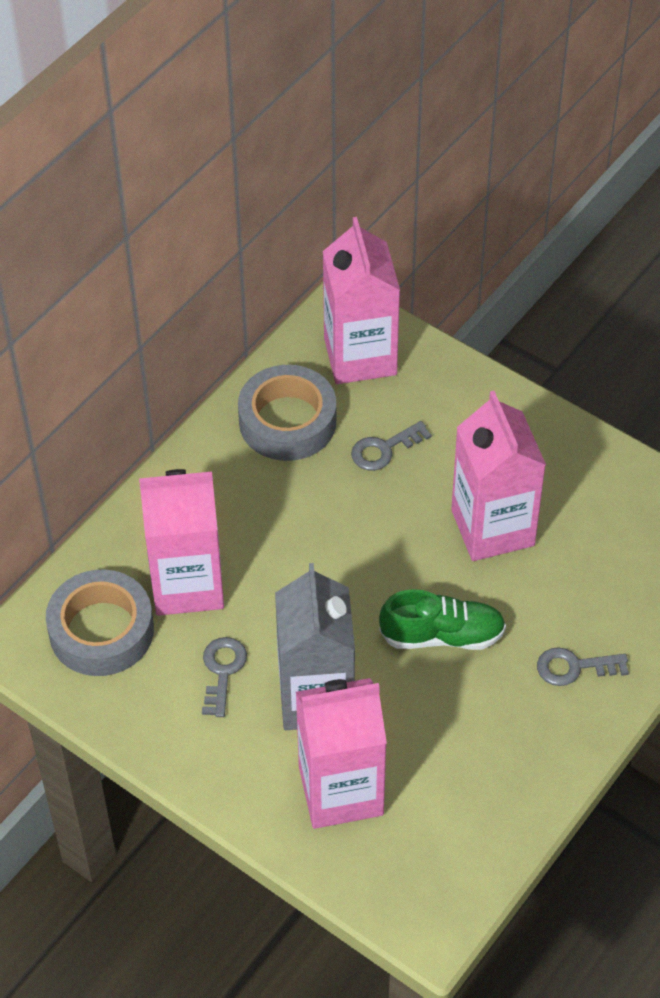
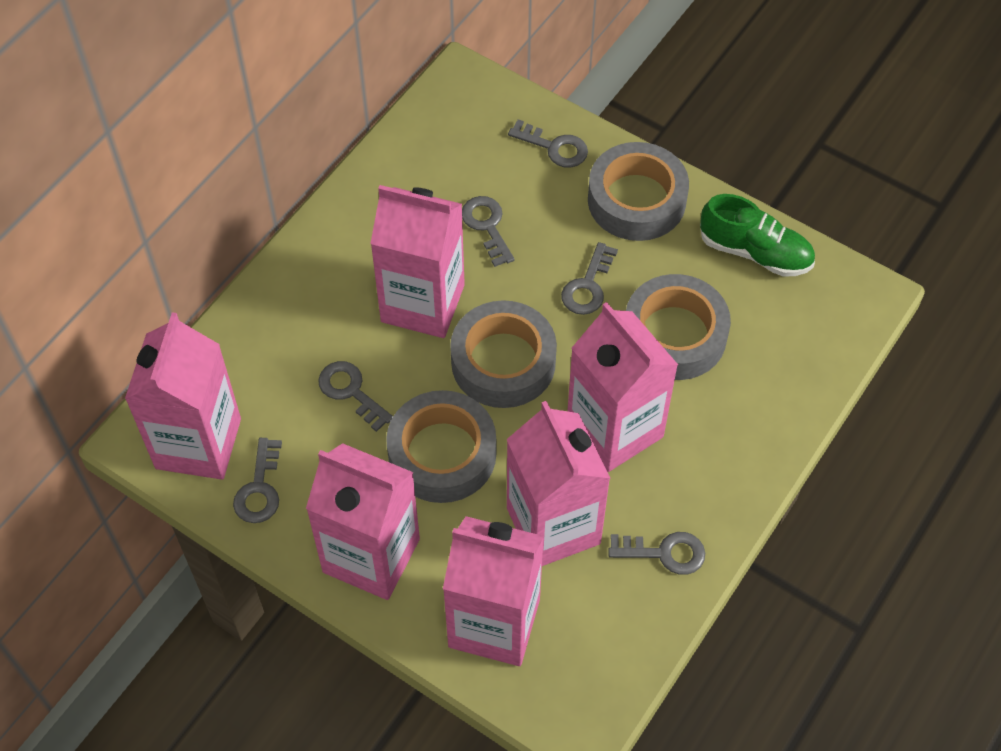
grey carton: [275,563,355,730] = 1 -> none = 0
grey key: [202,637,247,717] [351,421,432,471] [537,647,629,686] = 3 -> [233,438,282,523] [318,361,393,432] [462,196,515,267] [508,119,588,168] [561,242,618,315] [608,532,705,575] = 6
grey tape: [46,569,154,676] [238,365,336,461] = 2 -> [386,390,496,503] [450,300,557,408] [588,142,689,241] [626,274,731,380] = 4
pink carton: [139,469,224,616] [296,678,387,829] [323,217,400,384] [451,391,546,561] = 4 -> [125,312,241,480] [306,443,420,600] [370,185,465,338] [443,516,544,666] [507,401,611,566] [567,302,678,472] = 6

